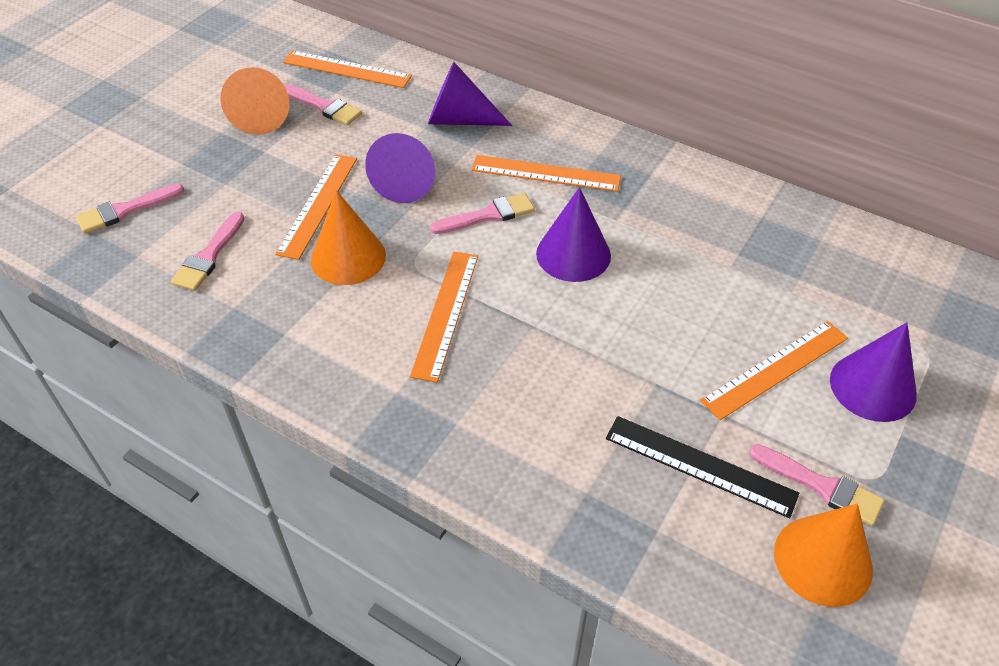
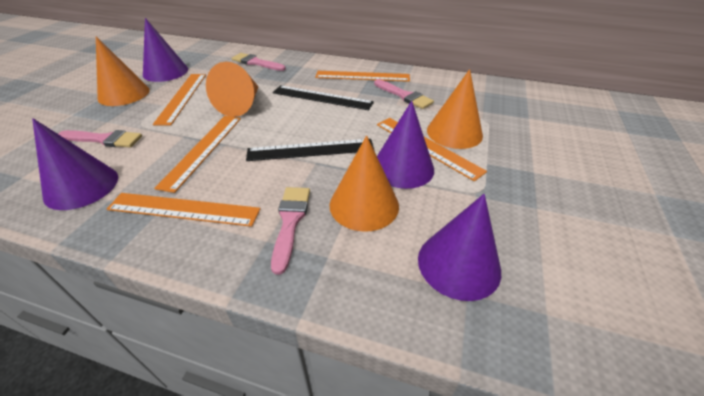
black ruler: [606,416,799,518] = 1 -> [246,139,375,161] [273,85,374,110] = 2
orange cone: [221,67,290,135] [311,190,386,285] [774,504,873,607] = 3 -> [96,37,150,106] [206,62,259,117] [330,136,399,232] [427,69,483,149] = 4
pink brush: [76,184,184,233] [171,212,245,291] [284,84,362,125] [430,193,535,234] [749,444,885,526] = 5 -> [59,130,142,148] [232,53,286,71] [271,187,310,275] [374,79,434,109] = 4

